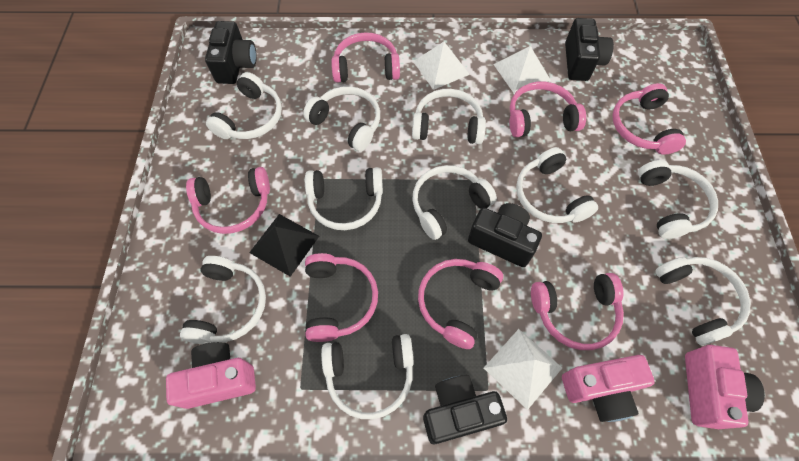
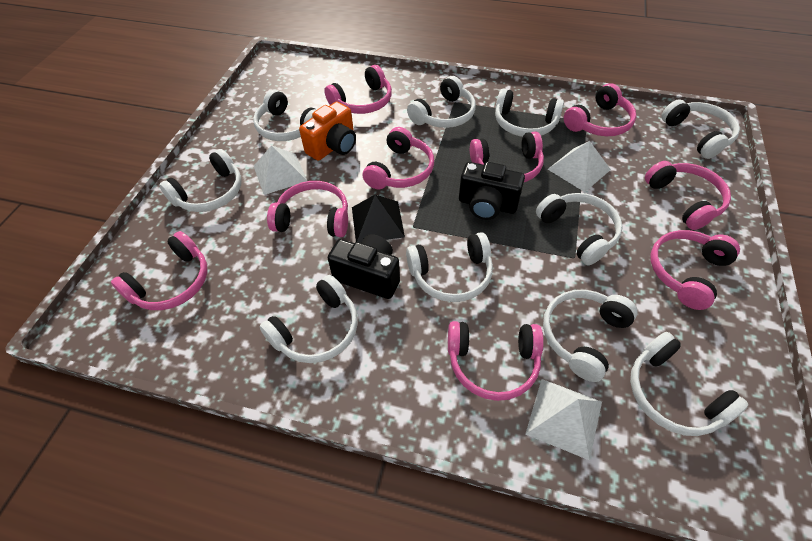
black camera: [205,21,257,84] [423,375,507,444] [468,203,542,267] [565,18,614,81] = 4 -> [328,234,400,299] [459,162,525,220] = 2
orange camera: none = 0 -> [299,101,356,161] = 1
pink camera: [166,342,256,409] [562,355,655,422] [685,345,765,429] = 3 -> none = 0
pink headphones: [186,167,270,234] [305,253,378,342] [331,32,400,83] [418,259,503,349] [509,82,586,137] [531,273,624,350] [612,83,686,155] = 7 -> [111,231,207,310] [267,181,348,237] [324,65,392,114] [363,127,434,189] [448,321,544,401] [470,132,544,182] [564,83,636,136] [645,161,731,230] [651,230,740,310] = 9

